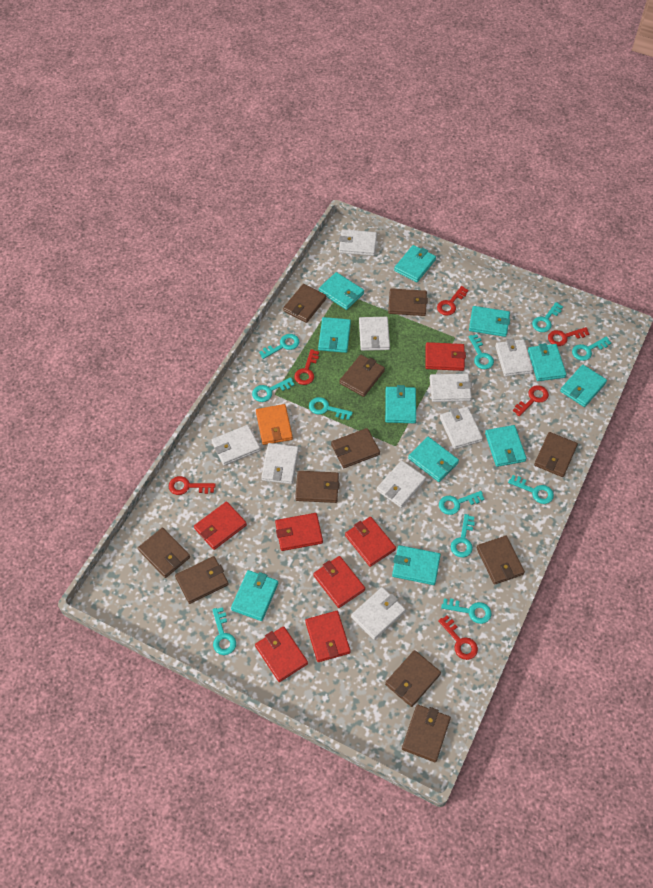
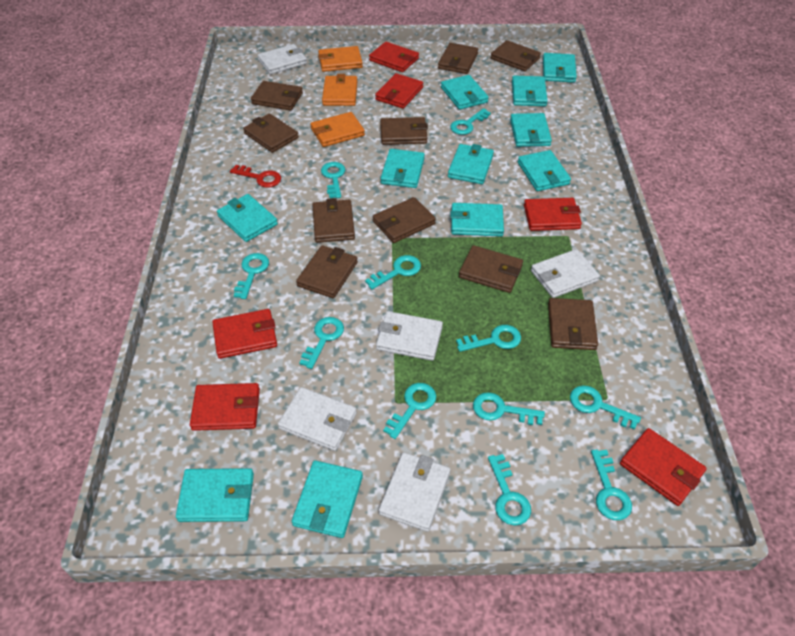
brown wallet: [138,528,190,578] [175,556,228,604] [283,284,326,323] [295,471,339,503] [331,428,380,468] [340,355,385,397] [385,650,441,707] [388,288,428,316] [402,704,451,762] [477,536,525,585] [534,432,578,477] = 11 -> [243,113,299,153] [251,81,303,111] [296,245,358,298] [312,198,355,243] [373,197,436,243] [380,117,428,145] [438,43,478,74] [459,245,523,293] [491,40,541,71] [548,298,598,350] = 10
orange wallet: [256,404,293,445] = 1 -> [310,112,365,147] [318,46,363,72] [322,74,358,106] = 3
red key: [169,476,216,495] [294,349,319,385] [437,286,468,316] [438,615,478,660] [513,385,549,416] [548,327,589,346] = 6 -> [230,165,281,188] = 1
red wallet: [194,501,247,550] [255,626,308,682] [275,513,323,551] [305,611,350,662] [313,556,365,608] [345,517,396,567] [425,342,466,371] = 7 -> [190,383,260,431] [212,309,277,359] [369,42,419,72] [375,73,423,109] [524,198,582,231] [620,428,707,506] = 6
white wallet: [212,425,261,466] [261,443,299,484] [339,229,377,256] [351,587,406,640] [359,317,390,351] [377,460,426,508] [430,373,472,402] [440,407,483,449] [495,339,534,377] = 9 -> [257,44,307,74] [278,387,357,451] [376,311,443,361] [379,452,451,532] [531,249,600,298] = 5

